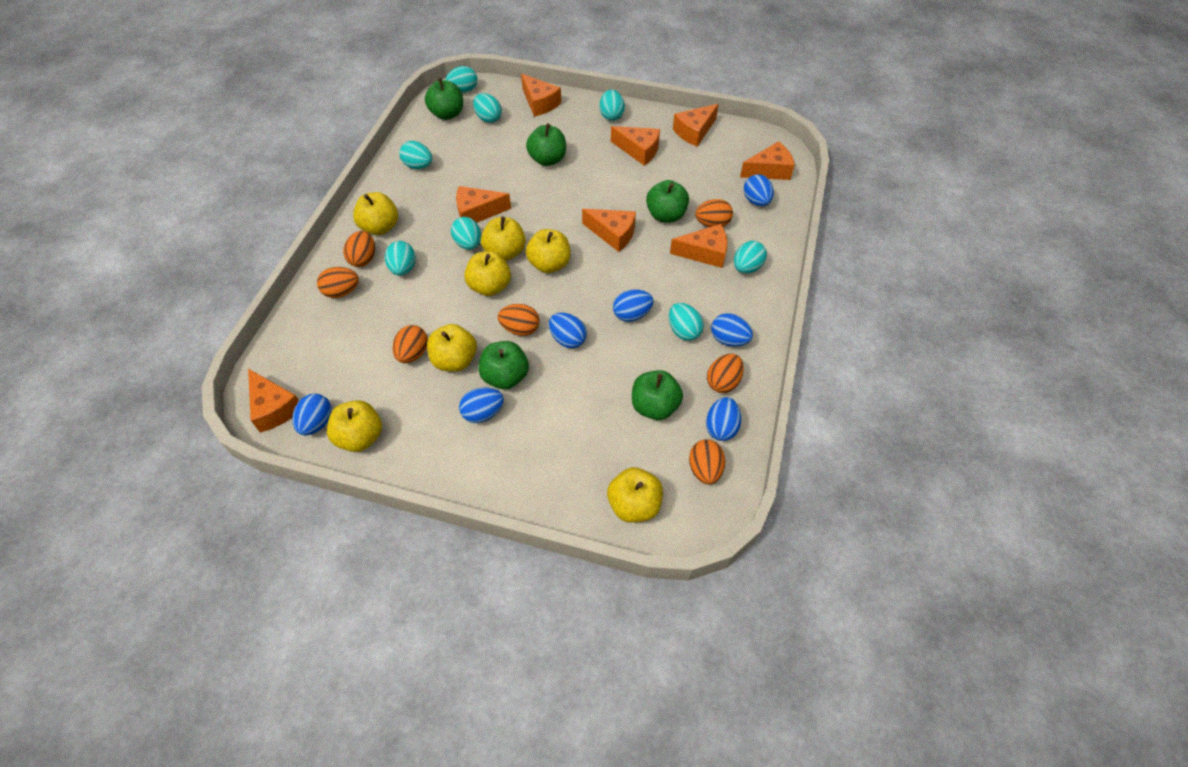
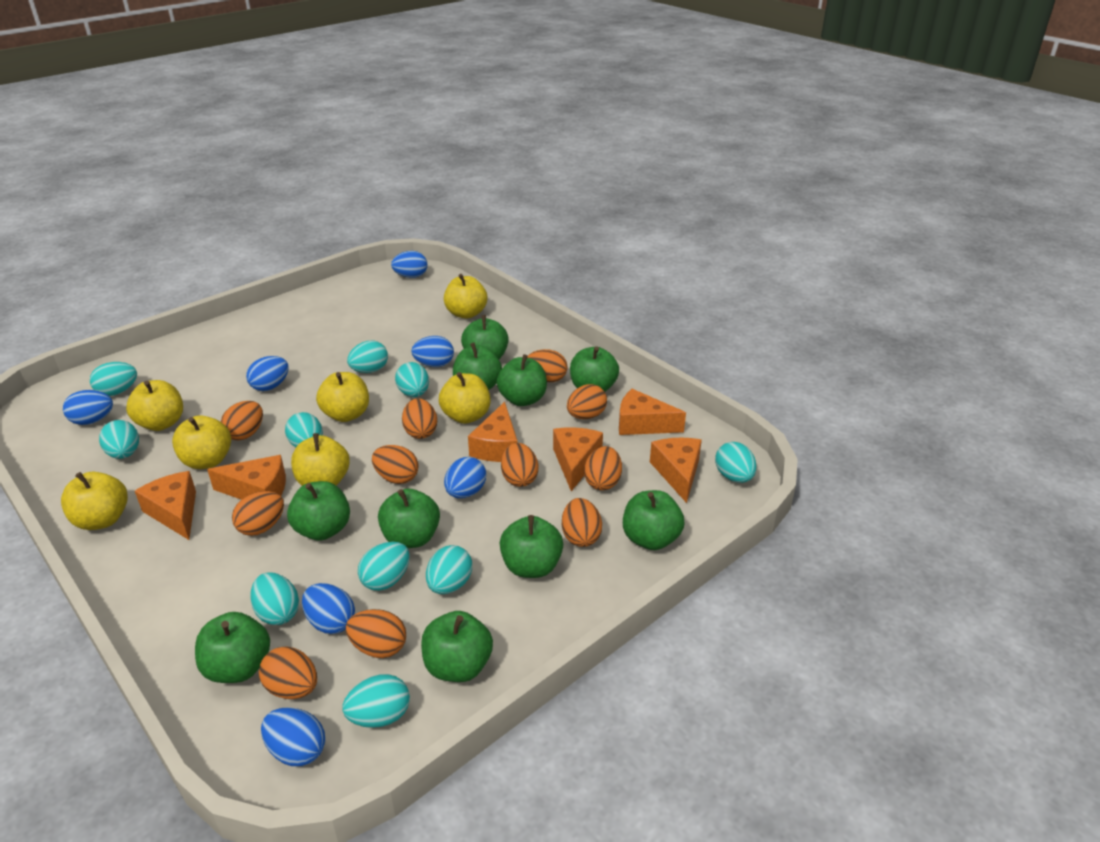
green apple: [425,78,463,120] [478,341,529,389] [526,123,566,166] [632,370,683,420] [646,180,689,222] = 5 -> [195,612,270,683] [287,481,350,541] [378,489,440,548] [421,611,493,682] [453,343,502,390] [461,315,509,359] [497,354,547,406] [500,515,563,578] [570,347,619,392] [623,490,685,550] = 10
orange cheese: [248,369,299,433] [456,186,511,223] [521,74,561,117] [582,209,636,252] [611,126,660,166] [670,224,727,268] [673,104,719,147] [740,141,795,180] = 8 -> [135,471,196,540] [207,455,286,500] [468,402,518,462] [553,427,603,492] [619,389,686,435] [650,438,702,503] = 6
orange egg: [317,267,359,298] [343,231,375,267] [392,325,428,363] [498,304,540,336] [689,439,725,484] [695,199,733,227] [707,354,744,393] = 7 -> [221,401,263,440] [232,491,284,536] [259,646,317,699] [346,609,406,658] [372,445,419,484] [402,398,437,439] [501,443,538,487] [527,349,568,382] [562,498,602,547] [567,384,607,419] [584,446,622,490] = 11
turquoise egg: [385,241,415,276] [399,141,432,169] [445,66,477,93] [451,217,481,250] [473,93,502,123] [600,90,625,121] [669,303,704,341] [734,241,767,273] = 8 -> [90,362,137,396] [99,420,139,459] [250,572,299,625] [285,412,323,448] [342,674,410,728] [347,341,388,373] [358,542,410,591] [395,362,429,397] [426,545,472,594] [715,442,757,483] = 10

